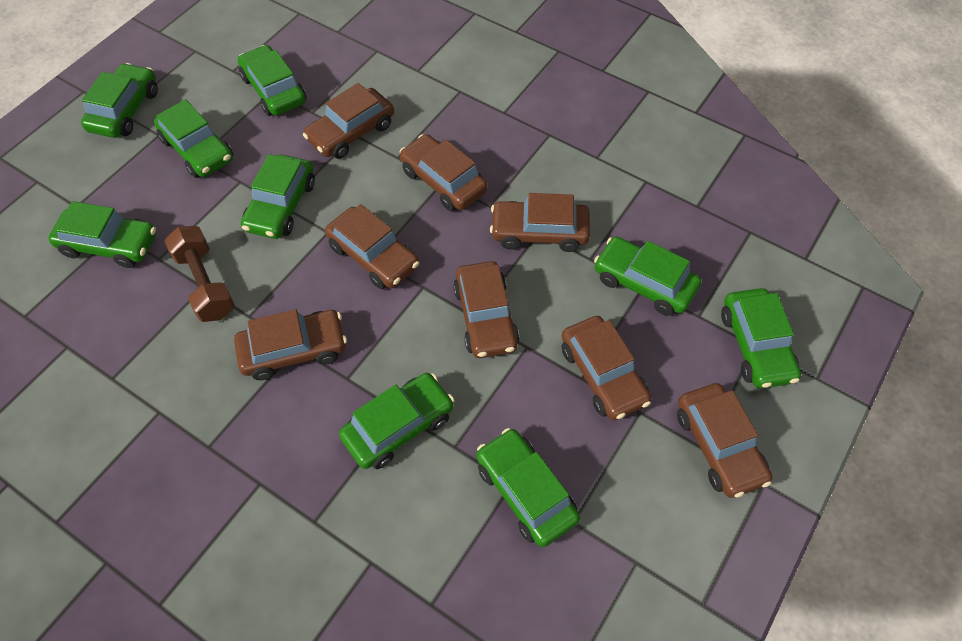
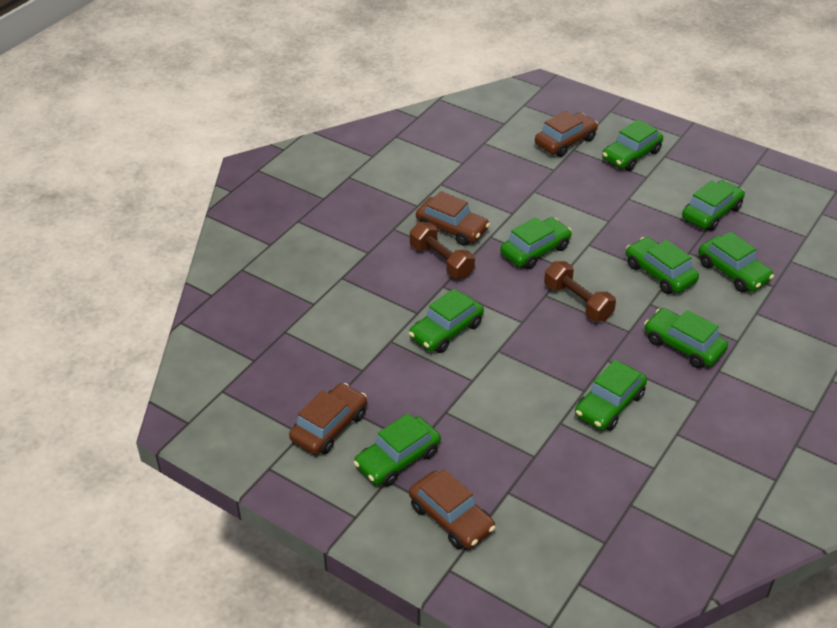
brown car: [234,309,347,380] [303,83,394,159] [325,204,419,289] [400,134,488,211] [453,261,520,358] [490,193,590,252] [561,316,652,420] [677,383,772,498] = 8 -> [289,383,367,454] [409,469,495,549] [416,191,490,246] [535,111,598,157] = 4
brown dumbbell: [164,226,235,322] = 1 -> [410,222,475,279] [544,261,616,321] = 2

